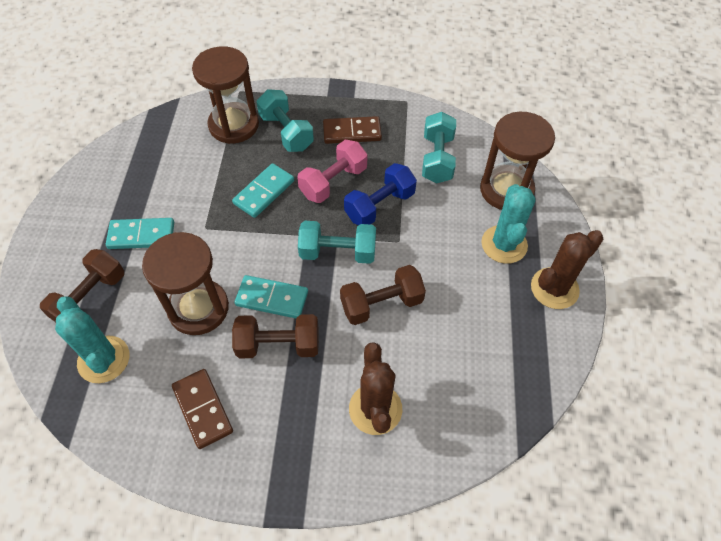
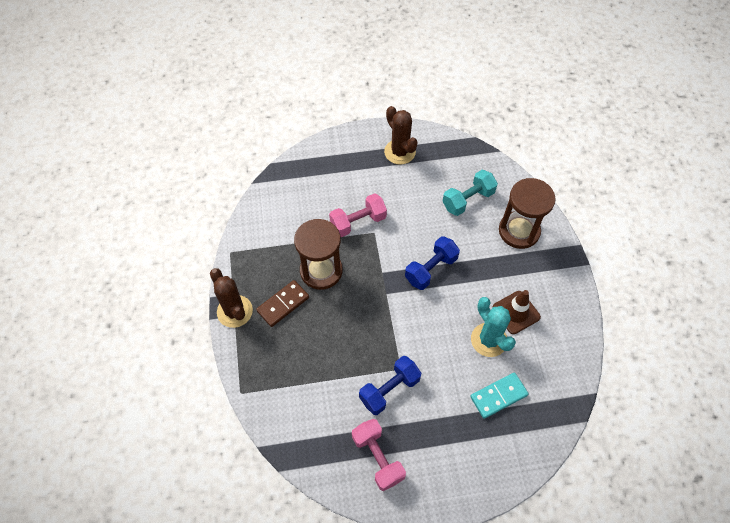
blue dumbbell: [344,163,417,225] = 1 -> [359,356,421,415] [405,236,460,290] = 2
brown domino: [172,369,233,449] [323,116,382,144] = 2 -> [256,280,309,327] = 1
brown dumbbell: [40,249,124,322] [232,314,319,358] [340,265,426,325] = 3 -> none = 0
brown hourglass: [142,232,229,335] [192,46,259,144] [480,112,555,210] = 3 -> [294,219,343,290] [499,178,556,249] = 2
brown traffic cone: none = 0 -> [493,290,541,334] = 1
pink dumbbell: [297,140,368,203] = 1 -> [329,193,387,237] [352,419,406,491] = 2
turquoise cactus: [55,297,129,383] [481,184,536,264] = 2 -> [471,297,516,357] = 1
turquoise domino: [106,218,174,249] [232,163,294,218] [234,275,308,318] = 3 -> [470,372,529,419] = 1
turquoise dumbbell: [256,89,314,152] [298,221,376,264] [422,112,456,183] = 3 -> [442,170,498,216] = 1

